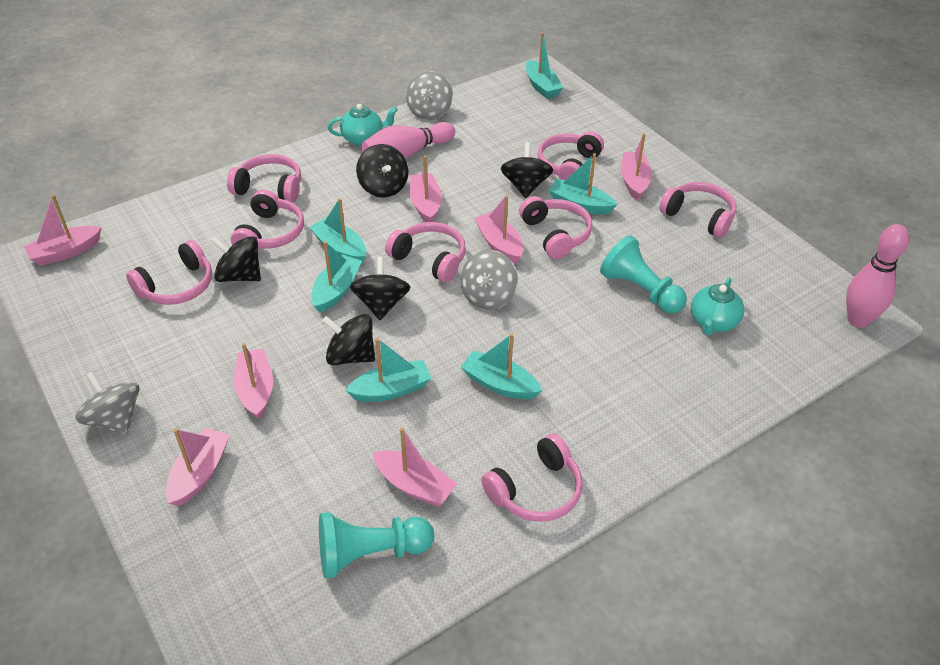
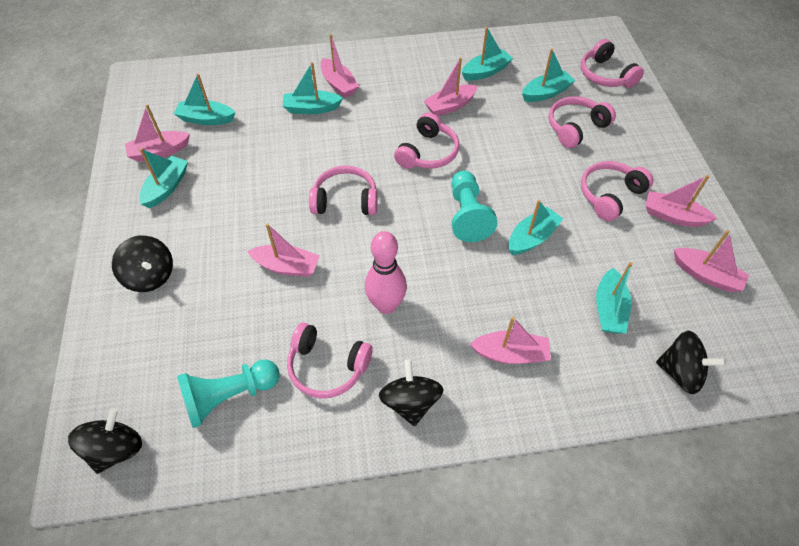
black spinning top: [211,236,261,282] [322,314,375,365] [350,256,411,320] [356,144,408,198] [500,142,553,198] = 5 -> [68,408,142,474] [112,235,173,292] [379,359,444,426] [656,330,726,394] = 4
grey spinning top: [75,371,139,435] [406,71,453,120] [460,250,518,310] = 3 -> none = 0
pink bowling pin: [361,122,455,159] [846,224,909,328] = 2 -> [365,231,407,314] = 1
pink headphones: [126,240,212,305] [227,154,301,203] [231,190,304,249] [385,222,466,282] [481,433,583,522] [519,196,593,259] [538,131,604,180] [659,182,737,238] = 8 -> [287,322,373,398] [309,165,377,215] [394,113,459,169] [549,96,616,148] [581,39,644,88] [581,161,653,221] = 6
turquoise boat: [309,198,366,264] [311,241,362,313] [345,338,431,402] [461,333,542,399] [526,32,563,99] [548,153,617,215] = 6 -> [139,148,188,208] [174,73,236,125] [283,62,343,114] [462,27,513,81] [509,199,563,255] [522,49,575,102] [596,262,633,334] = 7
turquoise teapot: [328,104,398,146] [691,278,744,335] = 2 -> none = 0

